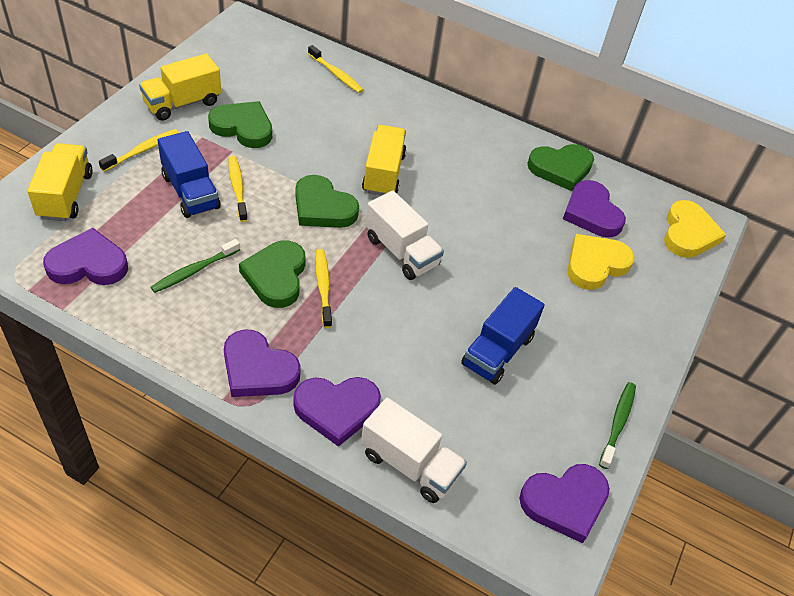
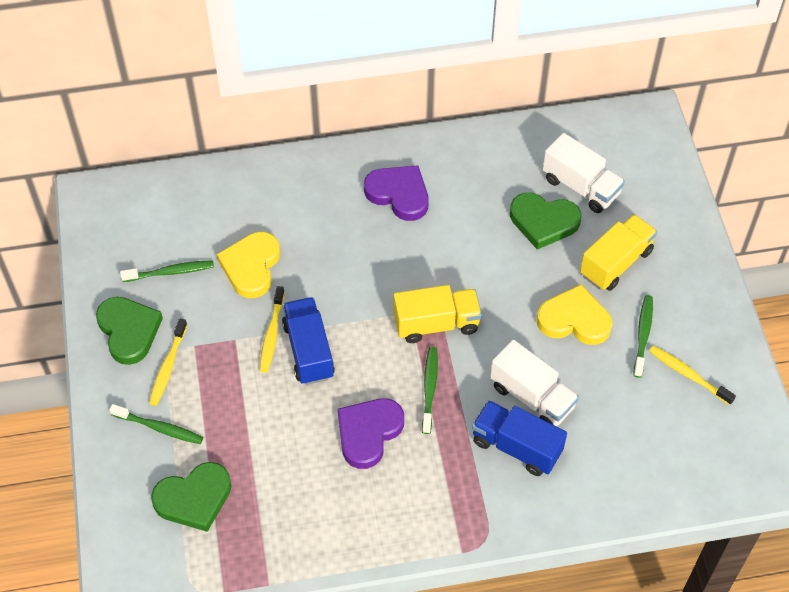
green heart: [208,101,272,148] [239,241,306,308] [295,175,359,228] [527,144,594,191] = 4 -> [96,297,163,365] [151,462,231,532] [510,193,581,249] = 3
green toothbrush: [151,239,240,293] [599,382,636,469] = 2 -> [109,404,203,444] [120,260,214,282] [422,347,438,434] [634,295,653,378] = 4
purple heart: [43,228,128,285] [224,329,301,397] [293,377,381,447] [519,464,610,543] [563,180,626,237] = 5 -> [338,398,404,469] [364,165,429,221] = 2
yellow toothbrush: [99,129,179,172] [229,156,248,222] [308,45,363,93] [315,249,332,328] = 4 -> [149,319,187,406] [260,286,285,373] [649,346,736,405] = 3
yellow truck: [27,143,93,221] [139,54,221,121] [362,125,407,196] = 3 -> [394,285,482,343] [580,214,657,291] = 2

